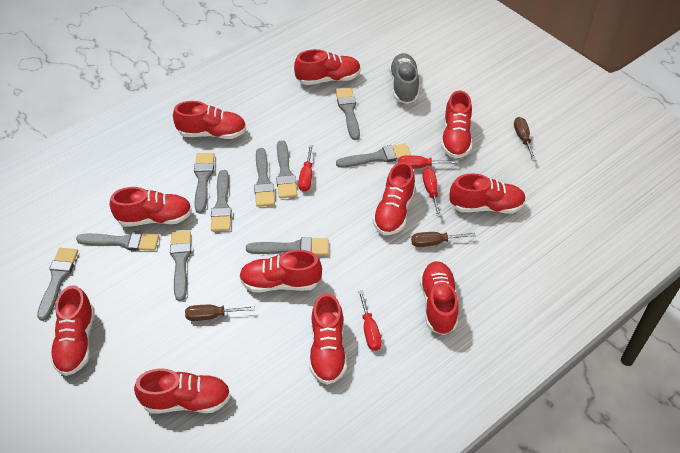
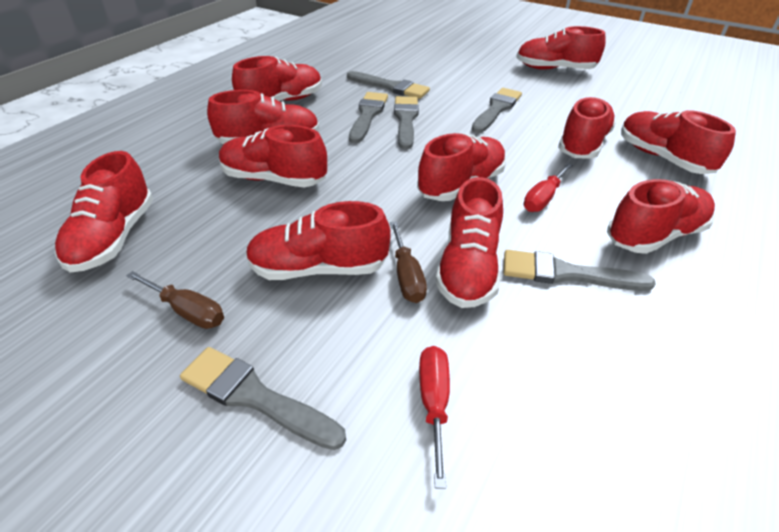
brown screwdriver: [185,305,255,321] [411,232,476,247] [514,117,536,161] = 3 -> [126,271,224,329] [390,221,427,303] = 2
grey brush: [37,248,78,321] [76,231,159,251] [170,230,191,301] [194,153,214,213] [211,170,232,231] [246,237,328,255] [254,148,275,207] [276,140,297,198] [335,87,360,140] [336,143,411,168] = 10 -> [180,347,346,450] [347,71,430,99] [349,92,388,143] [394,96,419,150] [471,88,522,133] [504,250,656,291] = 6
grey shoe: [389,53,419,104] = 1 -> none = 0
red screwdriver: [298,145,313,192] [358,290,382,351] [398,155,458,169] [422,168,441,217] = 4 -> [419,346,450,489] [524,163,573,212] = 2

